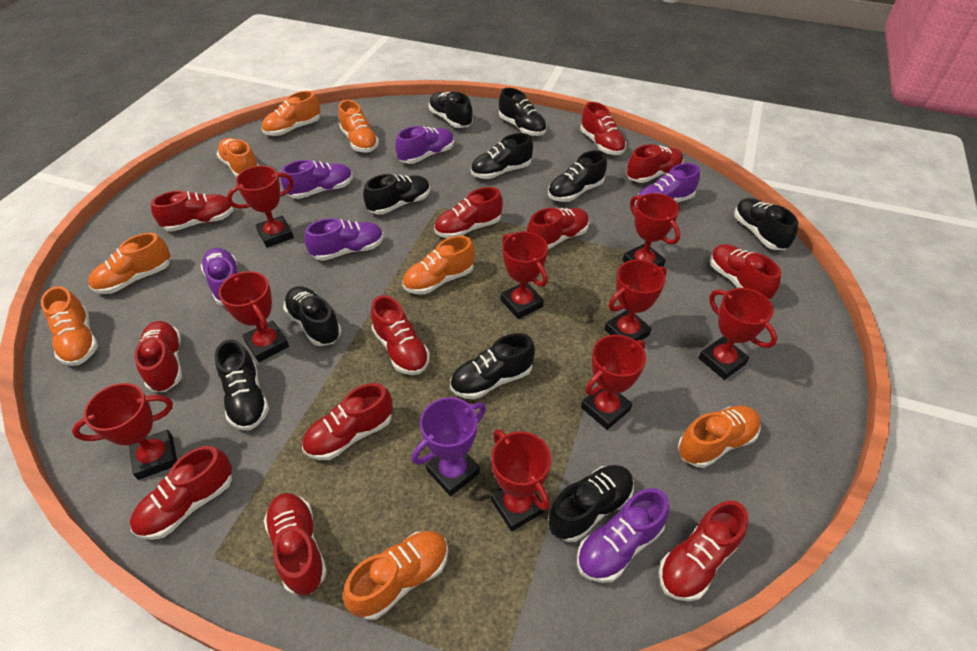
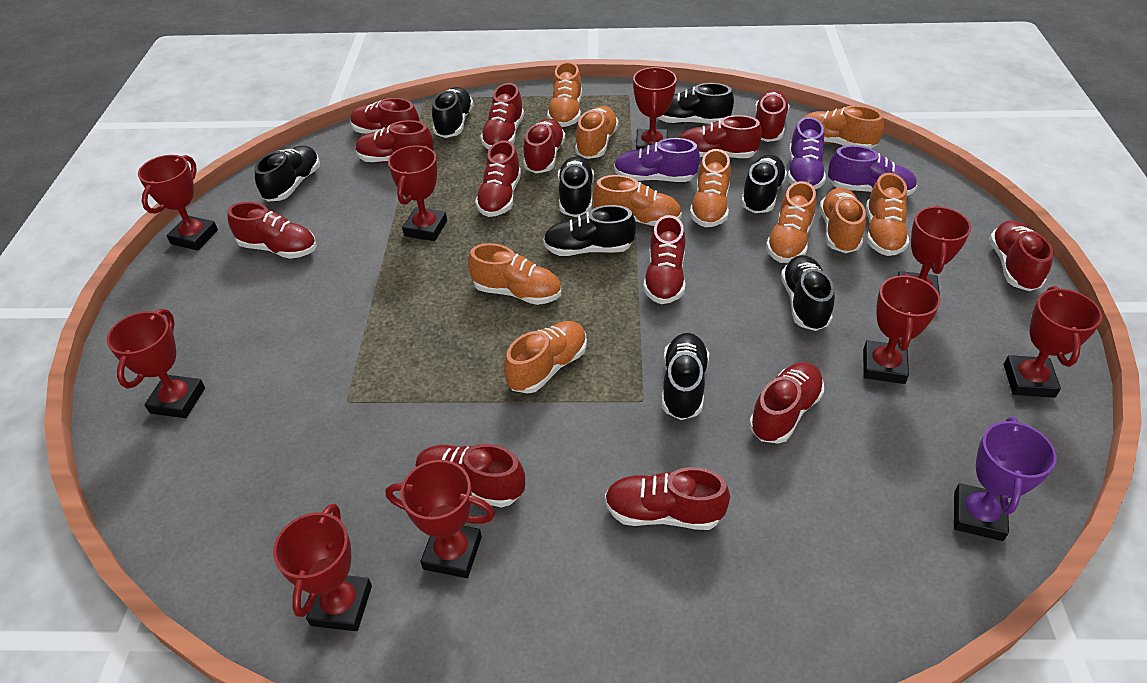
black shoe: [215,339,269,430] [283,286,341,346] [363,174,430,215] [429,92,473,128] [450,333,535,400] [471,133,533,179] [499,88,547,136] [548,150,607,202] [548,465,634,542] [734,198,798,250] = 10 -> [255,146,320,202] [432,87,474,138] [543,205,636,256] [558,157,594,217] [657,83,734,124] [662,333,709,420] [741,155,787,213] [781,255,835,331] = 8
orange shoe: [41,286,98,366] [88,233,170,294] [216,138,259,177] [262,91,320,136] [338,100,379,153] [343,531,448,620] [402,236,475,295] [678,406,761,468] = 8 -> [468,243,561,305] [504,321,587,394] [547,62,582,127] [575,106,619,159] [593,175,682,226] [690,149,731,227] [766,181,816,263] [803,105,884,148] [820,188,866,253] [866,173,909,256] = 10
purple shoe: [201,248,238,305] [281,160,353,199] [304,218,384,261] [395,126,454,164] [577,488,669,583] [635,163,700,205] = 6 -> [614,138,700,182] [788,117,826,189] [828,145,917,196] = 3
red shoe: [130,446,232,540] [134,321,182,392] [151,190,234,232] [264,493,327,595] [302,383,393,460] [371,295,430,375] [434,187,503,238] [527,208,589,249] [580,102,626,155] [627,144,683,183] [659,500,748,601] [710,244,781,299] = 12 -> [227,202,317,259] [350,98,420,134] [356,120,434,163] [415,444,525,508] [475,140,521,217] [480,83,524,149] [523,119,565,174] [605,467,730,530] [643,215,686,304] [679,115,762,158] [749,362,824,444] [755,90,790,142] [989,220,1054,291] = 13

